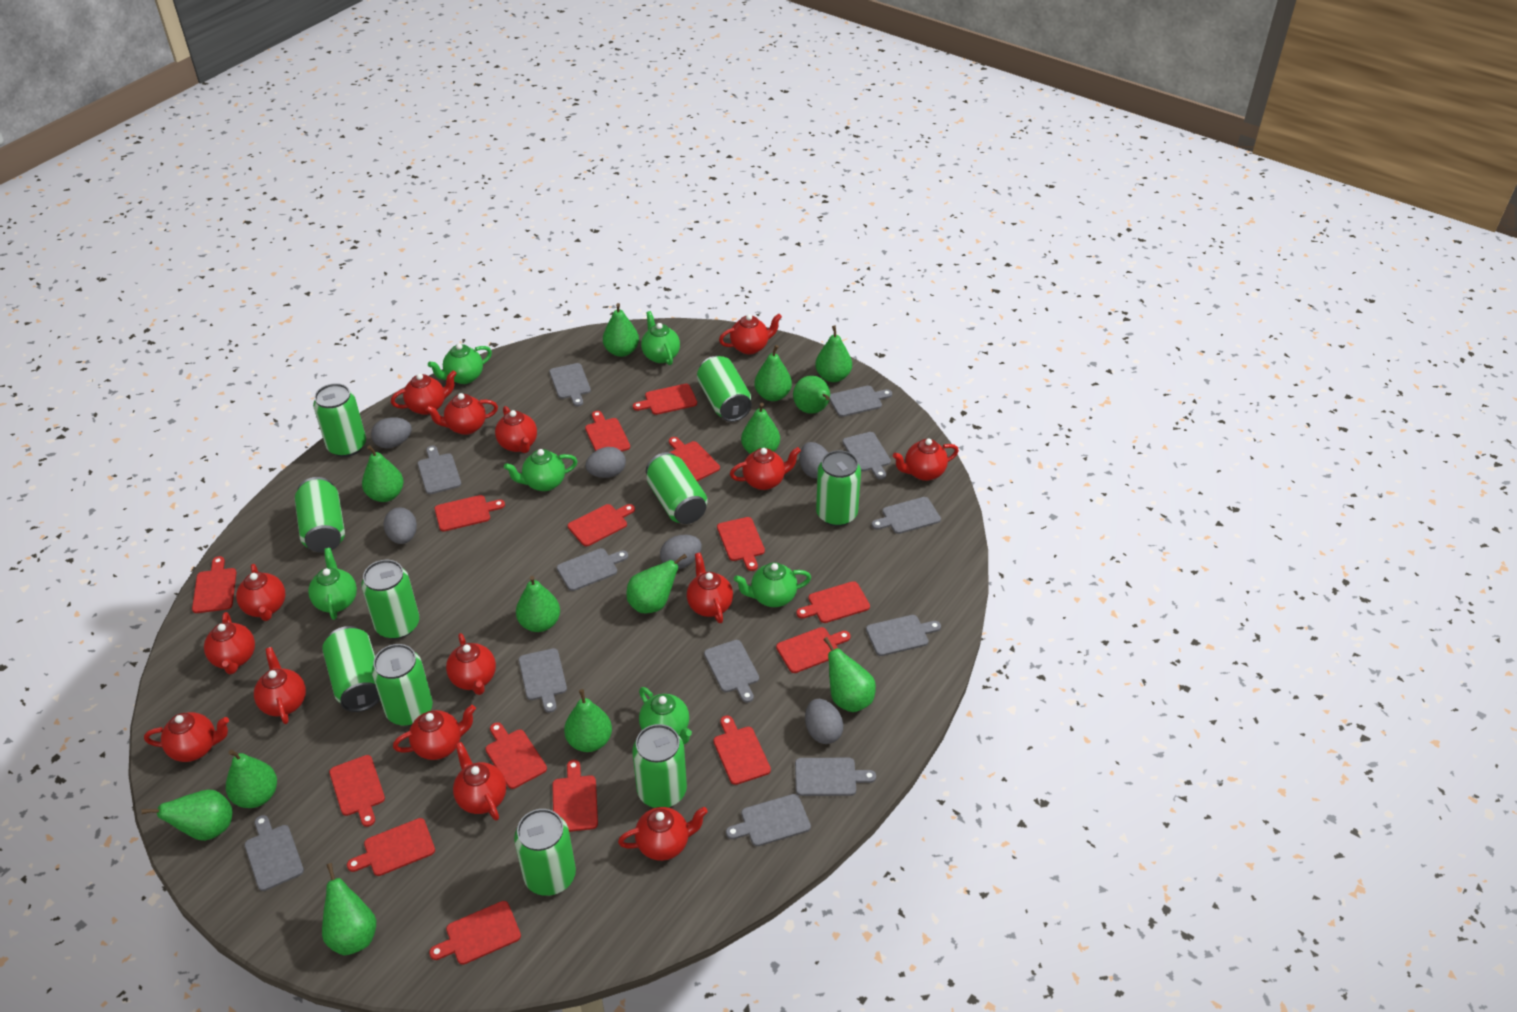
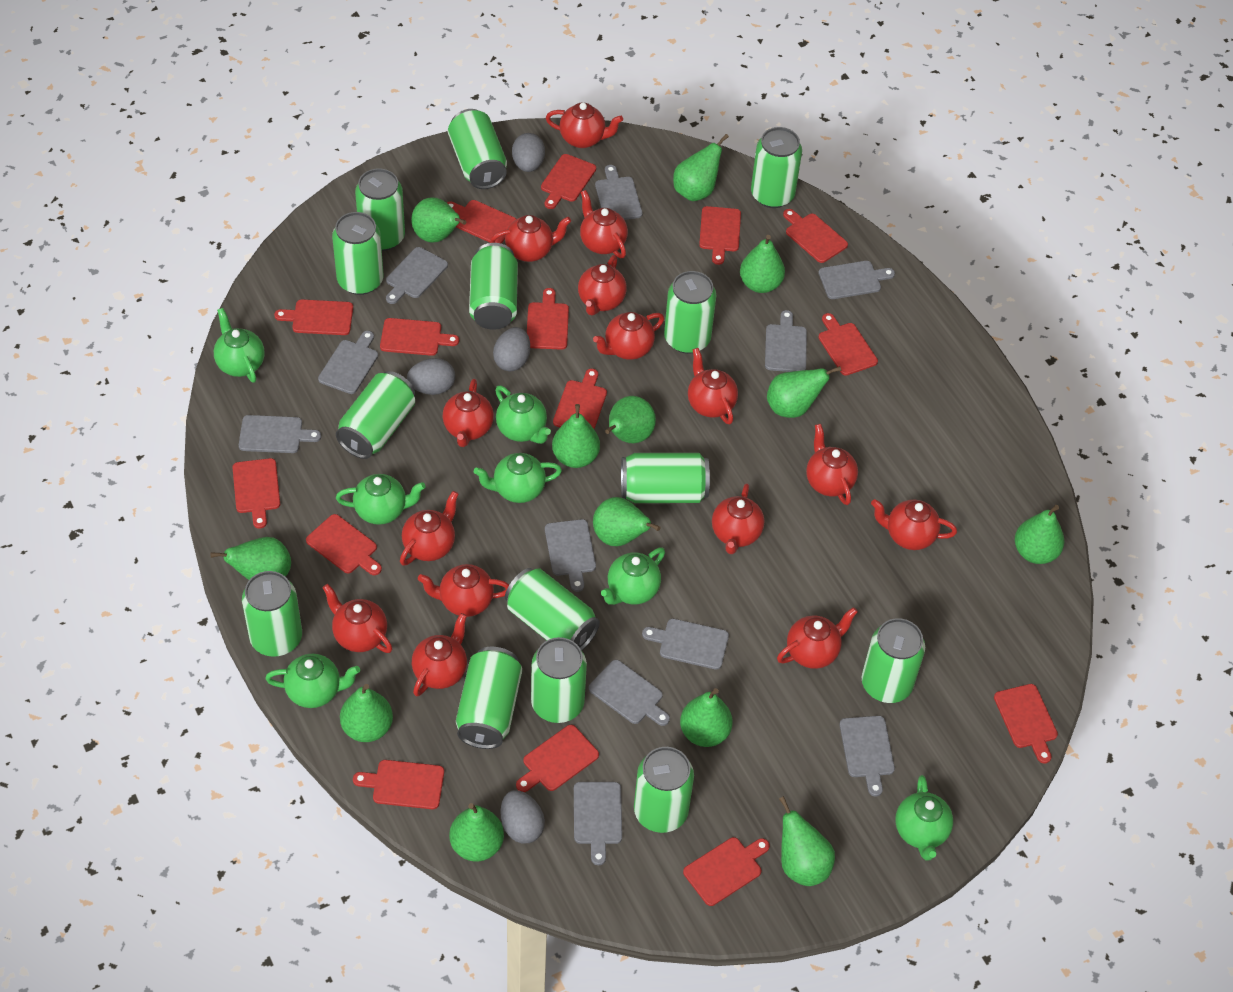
green can: [295,477,345,552] [313,383,366,457] [322,626,380,712] [361,560,419,639] [372,644,433,726] [514,809,576,896] [632,724,687,808] [646,452,708,524] [697,356,752,422] [816,450,861,526] = 10 -> [242,571,302,657] [332,212,383,295] [336,371,415,459] [355,168,405,251] [448,109,507,189] [456,647,522,749] [469,243,518,330] [505,568,600,651] [531,637,587,723] [621,453,710,503] [634,747,694,833] [664,271,716,354] [751,127,802,208] [861,618,925,703] = 14
green teapot: [308,548,357,620] [428,343,492,384] [504,449,578,491] [639,687,692,744] [641,311,680,365] [734,562,811,607] = 6 -> [214,308,264,383] [265,654,360,708] [336,474,426,525] [474,453,562,503] [495,386,551,444] [601,548,665,605] [895,775,953,860] = 7
grey cutting board: [244,815,304,891] [418,446,461,494] [519,648,567,713] [549,363,591,406] [557,548,628,591] [704,640,759,703] [726,794,811,846] [795,758,876,796] [830,386,892,417] [842,432,891,480] [866,615,941,656] [871,497,941,534] = 12 -> [239,415,321,453] [318,331,378,394] [386,247,448,304] [545,519,596,592] [574,782,622,865] [589,660,670,726] [595,165,643,220] [642,619,729,669] [765,310,807,372] [818,261,895,299] [839,716,895,796] = 11
grey egg: [371,417,412,448] [384,507,417,544] [585,447,626,478] [660,535,702,569] [799,442,828,478] [805,699,843,744] = 6 -> [407,358,455,395] [493,327,530,371] [500,790,545,844] [512,133,545,172] = 4

